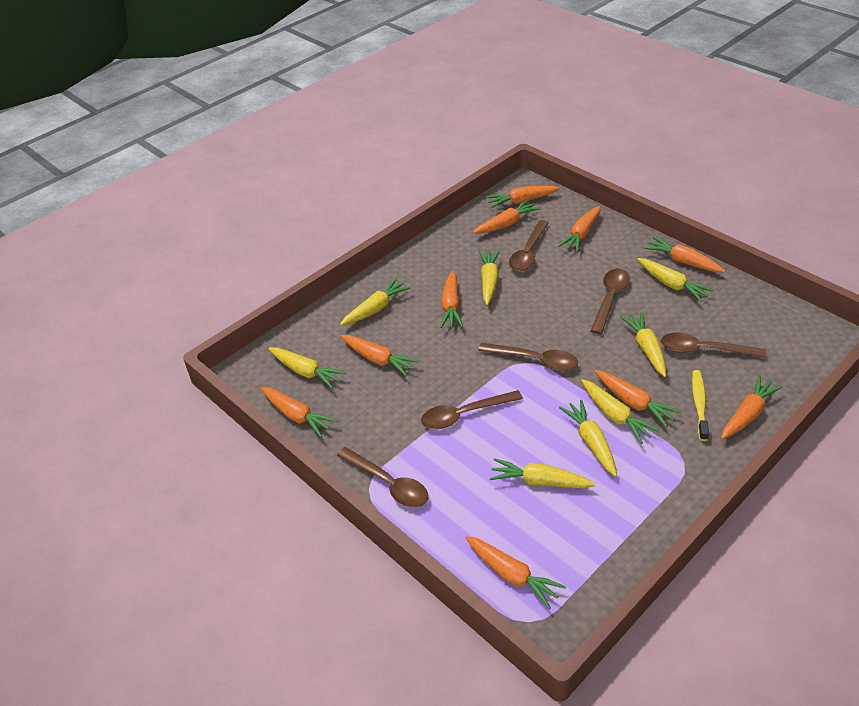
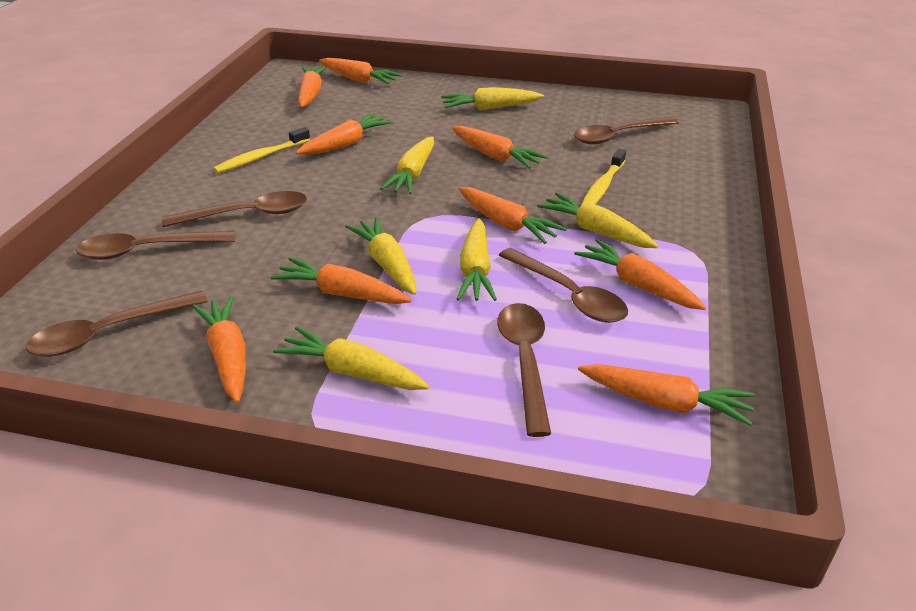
orange carrot: [261,387,338,437] [341,335,419,376] [440,271,463,328] [465,536,566,609] [473,199,541,234] [486,186,560,208] [558,206,600,252] [595,370,681,427] [644,237,725,272] [721,375,783,439] = 10 -> [192,296,246,403] [270,257,412,304] [296,113,393,155] [298,66,327,108] [319,58,402,84] [452,126,548,169] [459,187,567,244] [574,239,706,310] [578,364,755,426] = 9
yellow carrot: [268,347,346,389] [340,278,411,326] [479,250,500,305] [490,458,596,488] [559,399,617,477] [581,379,660,444] [620,312,666,377] [637,258,714,302] = 8 -> [273,326,430,390] [345,217,416,295] [380,136,434,194] [441,87,544,110] [457,218,497,301] [537,192,658,248] = 6
yellow toothbrush: [692,370,709,441] = 1 -> [213,127,310,173] [581,149,626,206] = 2

